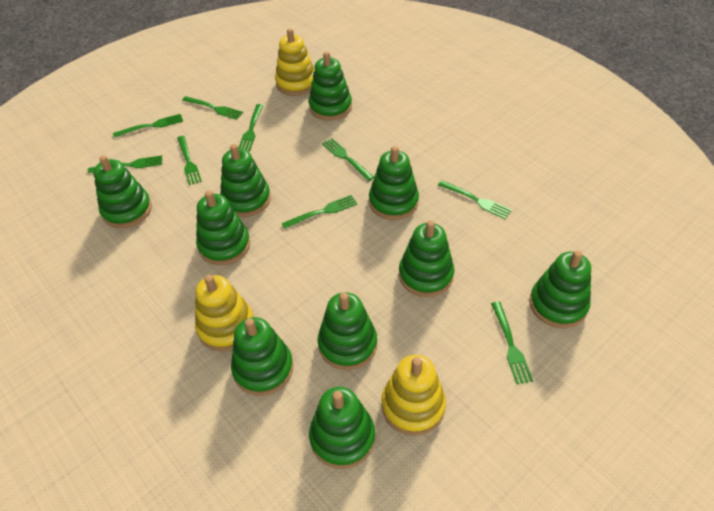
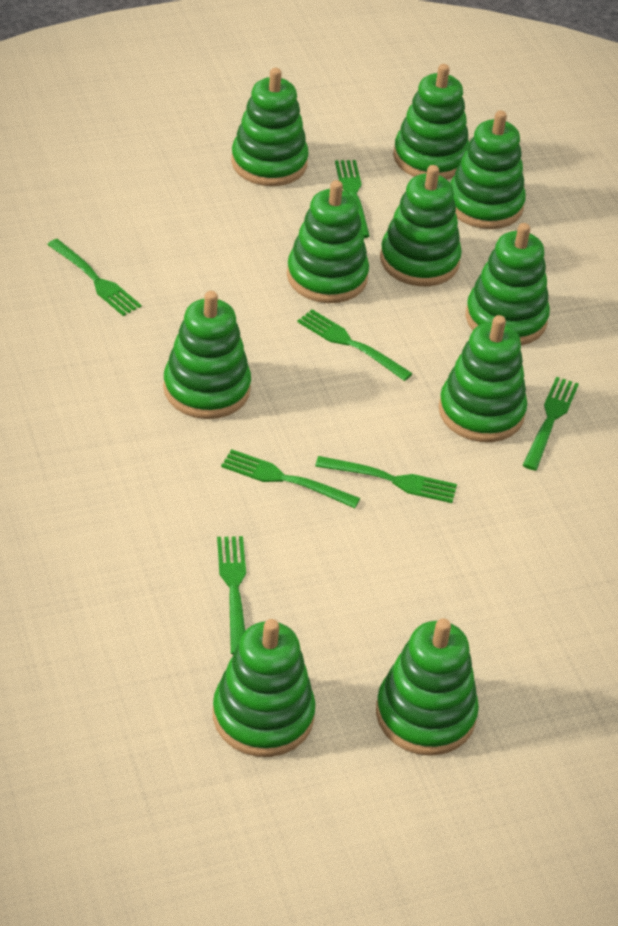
green fork: [88,155,162,173] [113,114,183,138] [177,136,202,185] [182,96,243,120] [238,104,263,151] [282,195,357,229] [322,138,374,181] [438,180,512,219] [491,302,533,384] = 9 -> [47,239,142,316] [217,536,246,655] [221,449,360,508] [297,310,413,381] [315,456,457,503] [335,160,370,238] [523,377,579,471] = 7
yellow stacking toy: [195,275,254,351] [275,28,315,96] [381,355,446,436] = 3 -> none = 0

